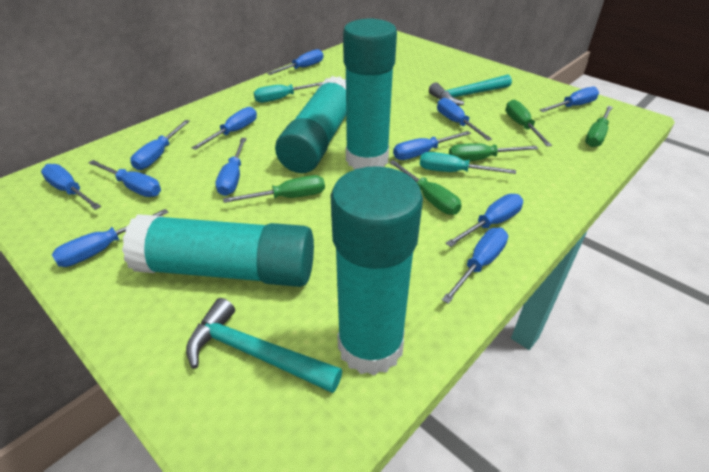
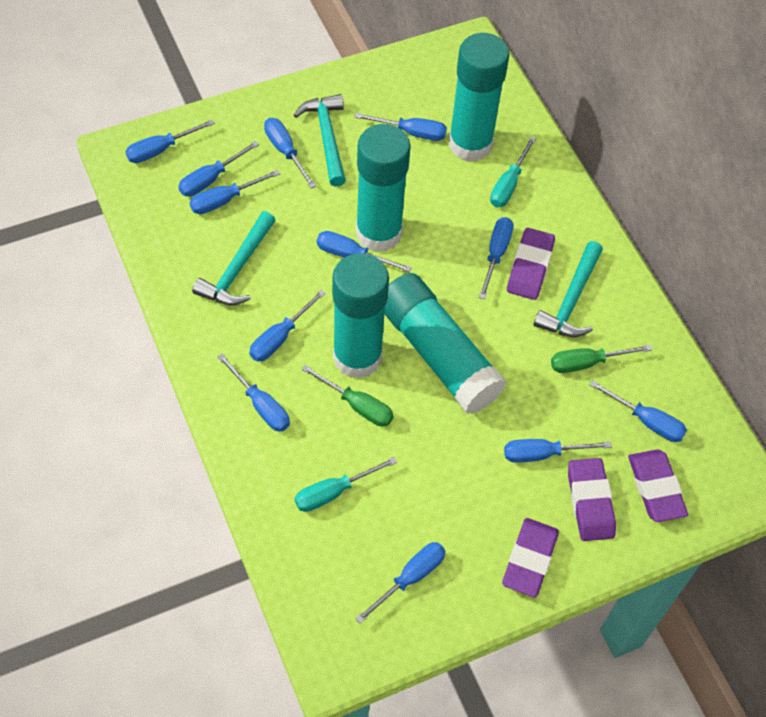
green screwdriver: [223,175,325,203] [389,160,461,215] [449,143,538,161] [506,100,552,146] [585,106,613,147] = 5 -> [301,365,394,427] [551,345,652,373] = 2
purple eraser: none = 0 -> [502,518,559,597] [507,228,555,300] [568,458,616,541] [628,450,688,522] = 4
turquoise hammer: [186,298,342,393] [429,74,512,105] = 2 -> [192,211,276,306] [294,94,346,187] [534,241,603,337] = 3

